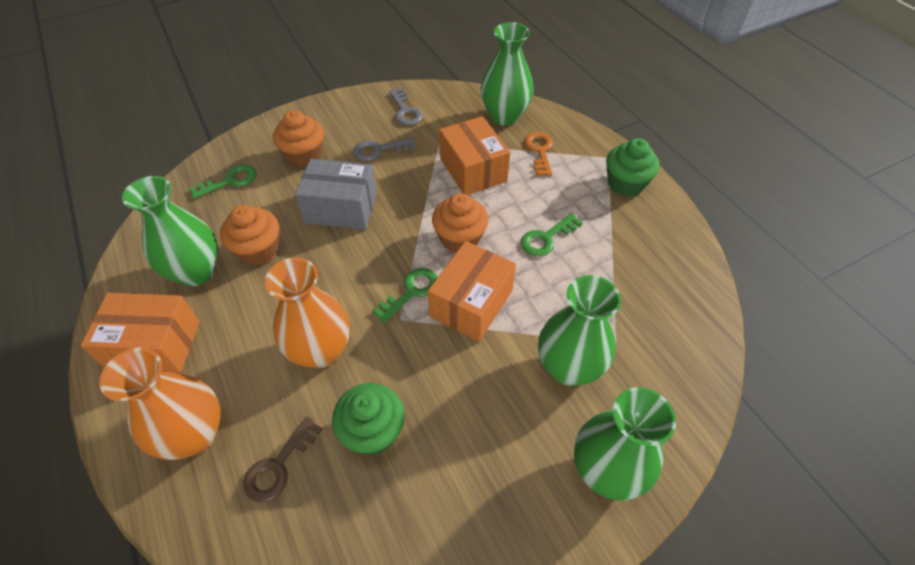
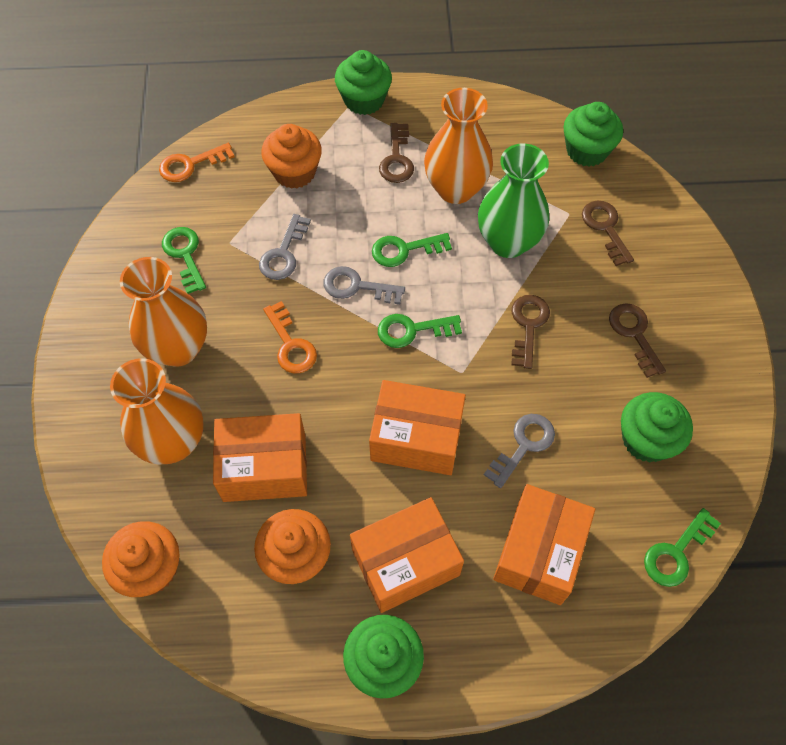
brown key: [244,417,322,503] = 1 -> [379,123,414,183] [511,295,550,369] [582,200,634,266] [609,303,666,378] = 4
green cupcake: [332,383,405,455] [606,138,660,196] = 2 -> [335,50,392,115] [343,615,424,698] [563,102,623,167] [621,392,693,462] = 4
green key: [189,164,256,199] [372,268,438,323] [521,213,583,256] = 3 -> [162,227,206,294] [372,233,452,267] [378,314,462,348] [644,508,721,587] = 4
green vase: [122,176,218,286] [481,22,534,125] [538,275,621,386] [574,387,676,500] = 4 -> [478,144,549,258] = 1
grey box: [295,159,377,230] = 1 -> none = 0
grey key: [353,137,416,161] [389,88,423,126] = 2 -> [259,214,311,280] [323,266,405,304] [484,414,555,488] = 3
orange box: [81,293,200,373] [428,241,516,342] [439,116,510,195] = 3 -> [213,413,307,502] [350,497,464,613] [369,380,466,475] [493,484,595,605] = 4
orange key: [524,132,553,176] = 1 -> [159,143,235,182] [263,301,317,373] = 2
orange vase: [99,348,221,460] [265,257,350,368] = 2 -> [110,358,204,464] [120,257,207,367] [424,88,493,204] = 3

